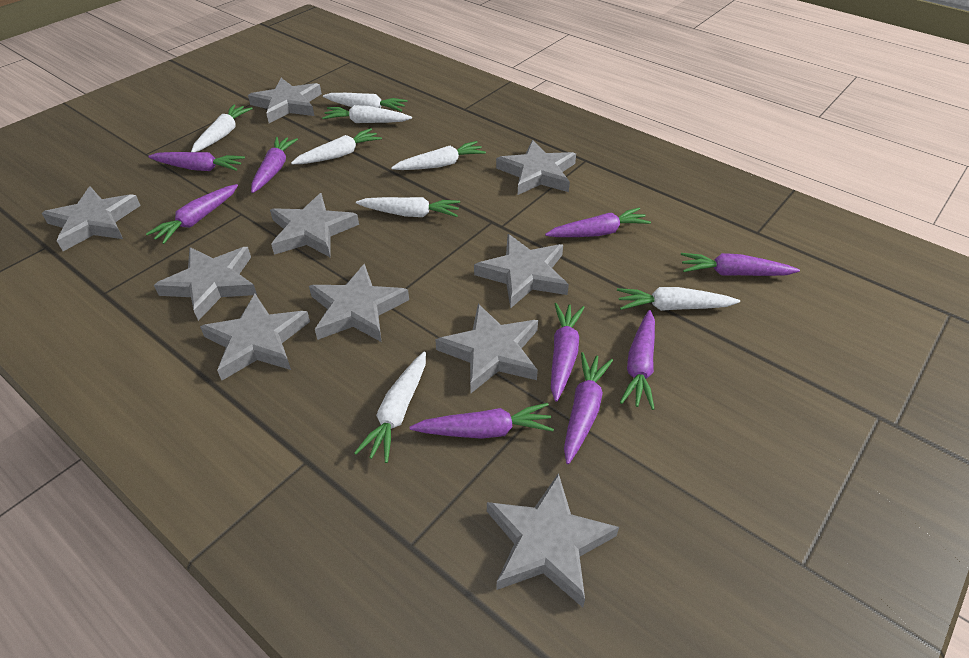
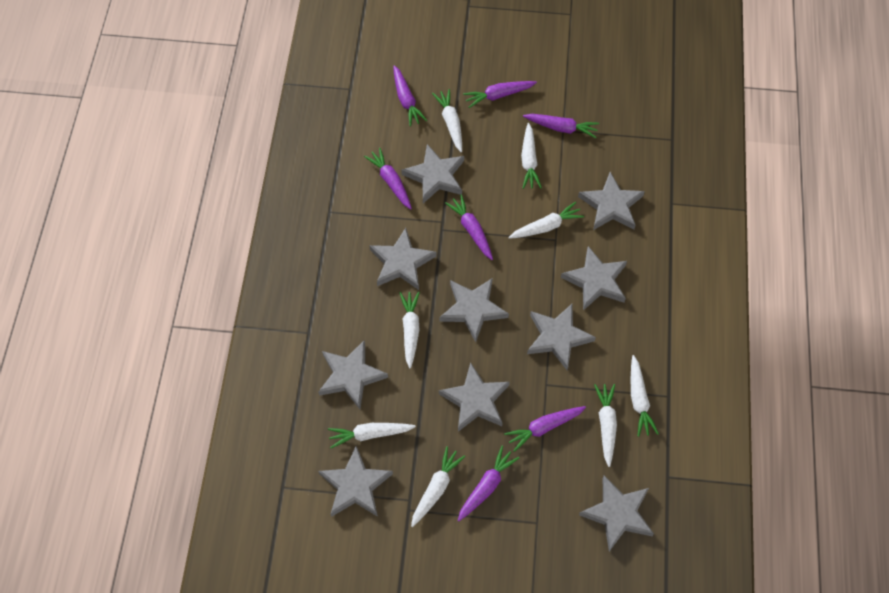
purple carrot: [146,184,238,244] [148,152,245,171] [251,137,298,193] [410,403,554,439] [545,207,651,237] [551,303,585,402] [564,352,613,464] [620,310,655,410] [681,253,800,276] = 9 -> [364,148,412,209] [393,65,427,126] [445,194,493,260] [458,446,519,521] [463,81,537,108] [504,406,586,452] [523,114,599,138] = 7

